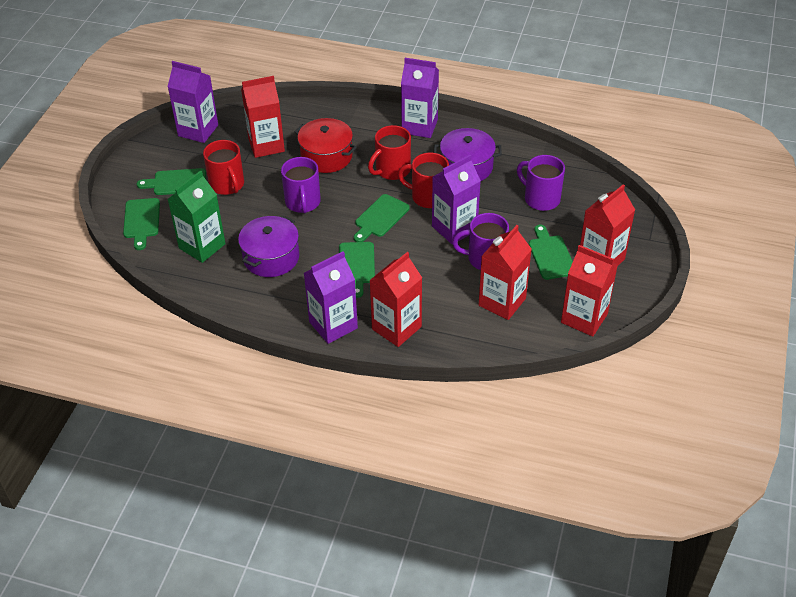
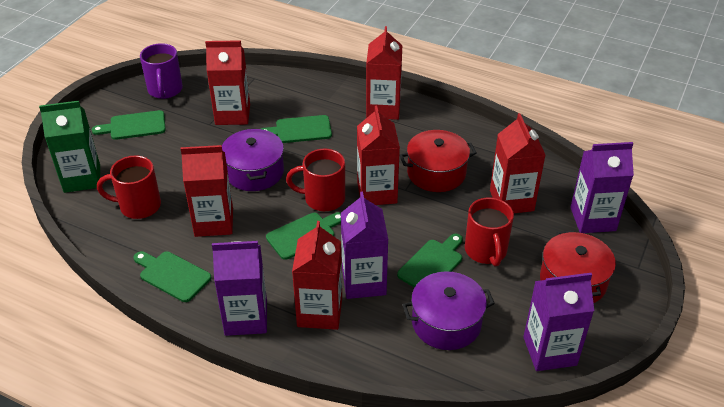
purple mug: [281,157,321,214] [452,213,509,270] [517,155,565,211] = 3 -> [140,43,183,99] = 1
red carton: [241,76,285,158] [369,252,422,347] [479,225,532,320] [561,245,618,337] [580,184,635,265] = 5 -> [181,145,233,237] [205,40,250,125] [292,221,342,330] [357,106,400,205] [366,26,402,120] [490,113,546,213] = 6
red pot: [295,118,357,173] = 1 -> [399,130,477,192] [540,230,616,303] = 2

